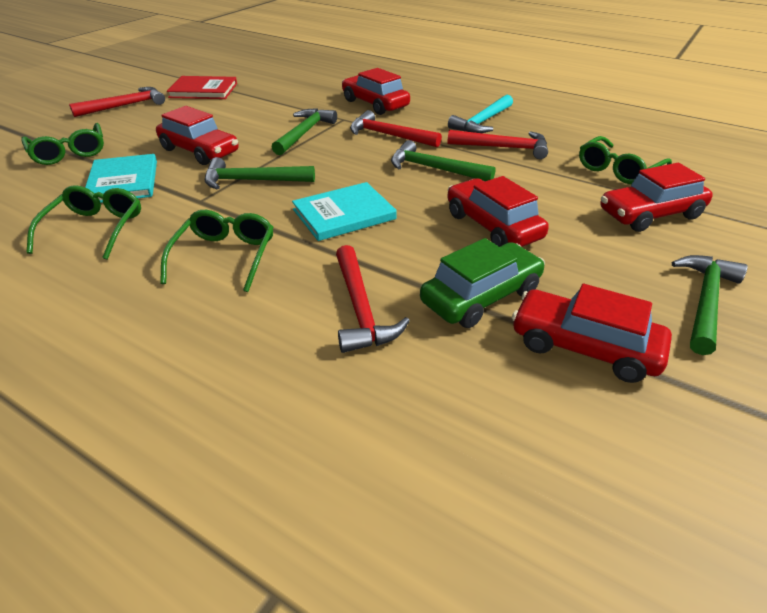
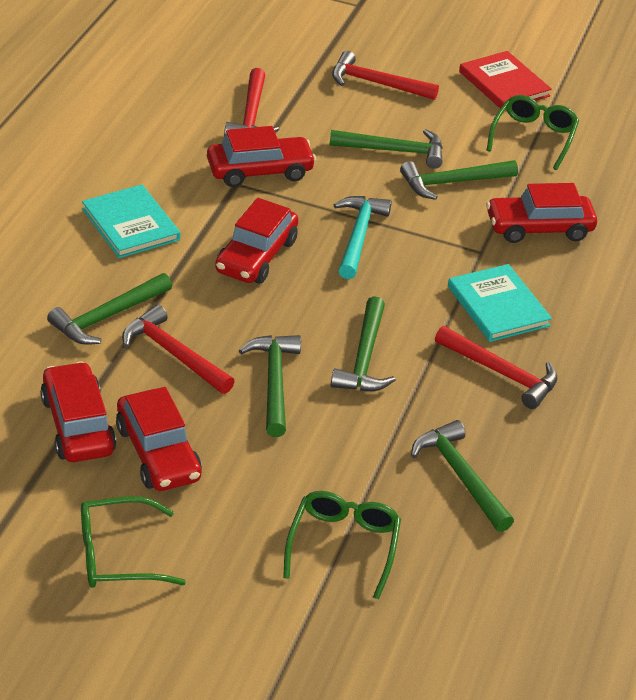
green car: [420,238,545,328] = 1 -> none = 0
green glasses: [21,123,104,165] [27,185,141,260] [160,210,274,292] [579,136,672,184] = 4 -> [81,496,186,588] [283,491,401,599] [487,95,579,170] = 3
green hammer: [205,157,315,189] [271,108,337,155] [391,140,495,181] [672,255,748,355] = 4 -> [47,273,172,345] [239,335,301,437] [330,129,443,169] [331,296,396,391] [400,160,518,200] [411,420,514,532] = 6

